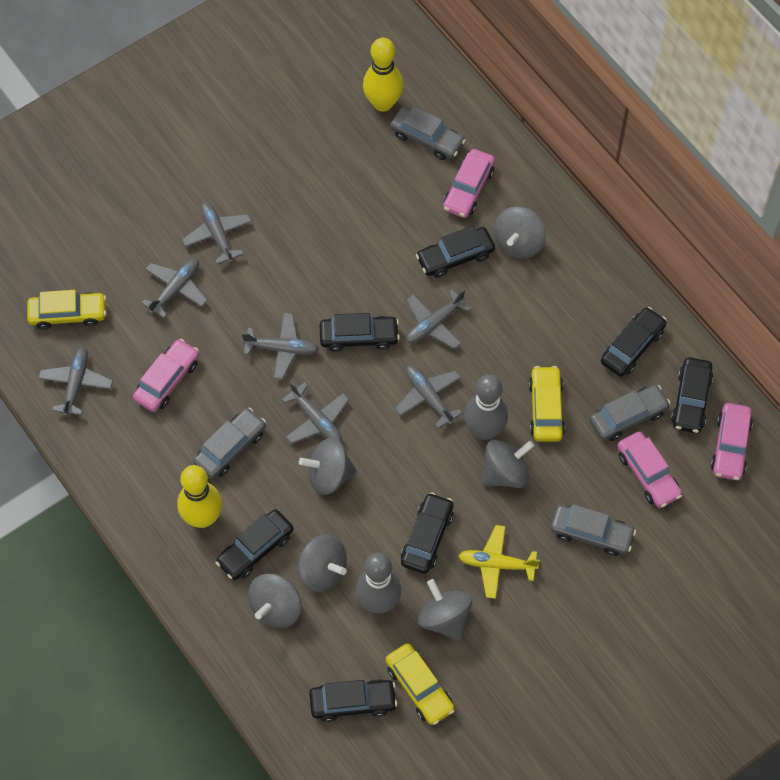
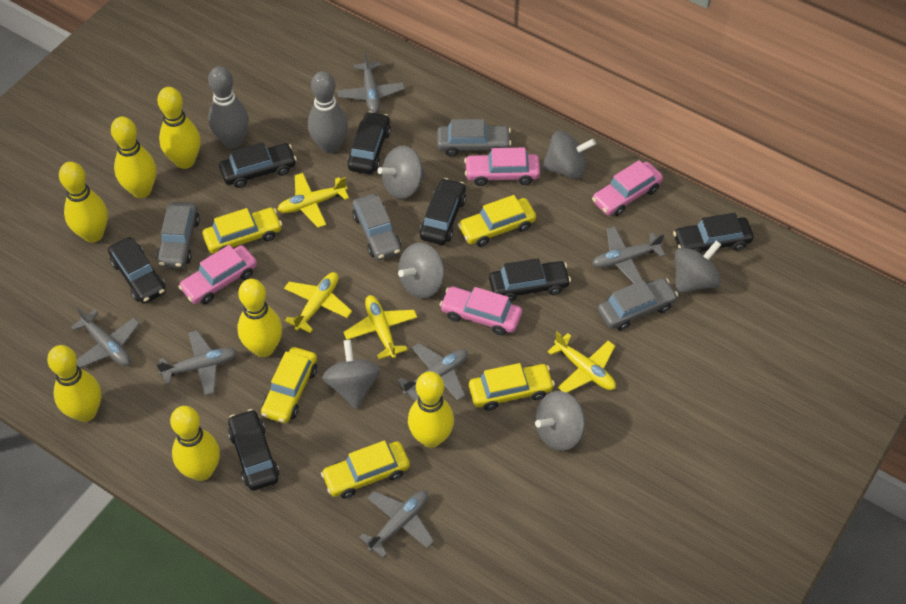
grey plane: [38,347,113,417] [141,258,207,318] [182,202,252,264] [242,313,319,379] [282,382,349,444] [395,365,462,429] [406,289,472,349] = 7 -> [71,307,140,368] [156,330,237,395] [337,52,405,113] [359,491,434,558] [397,343,468,401] [592,226,665,284] = 6
yellow bowling pin: [178,465,222,528] [363,38,403,112] = 2 -> [47,345,101,422] [59,162,108,243] [111,117,156,198] [157,87,201,169] [170,406,220,481] [238,279,282,357] [408,371,454,448] = 7
yellow car: [27,290,107,330] [385,643,455,725] [528,366,565,442] = 3 -> [202,208,282,253] [261,347,317,423] [321,440,410,499] [458,195,536,247] [469,363,555,411] = 5
yellow plane: [459,525,540,599] = 1 -> [277,173,349,228] [284,272,352,333] [343,295,417,359] [548,332,616,393] = 4

